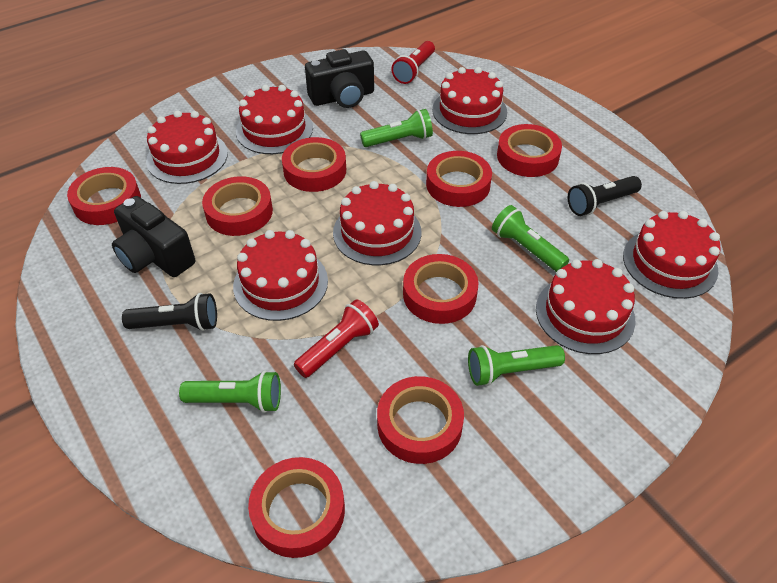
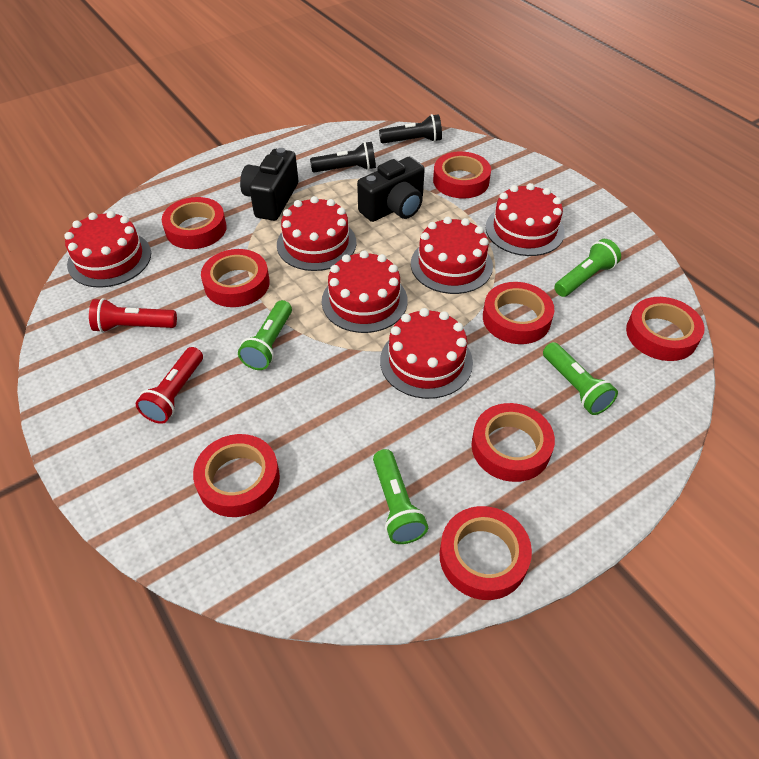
red cake: [146,110,228,184] [233,230,328,321] [236,85,313,154] [333,181,422,265] [432,67,507,134] [536,259,635,354] [623,211,721,299] = 7 -> [64,211,151,288] [277,196,357,271] [322,251,408,333] [380,308,473,399] [411,217,493,294] [486,183,565,256] = 6

